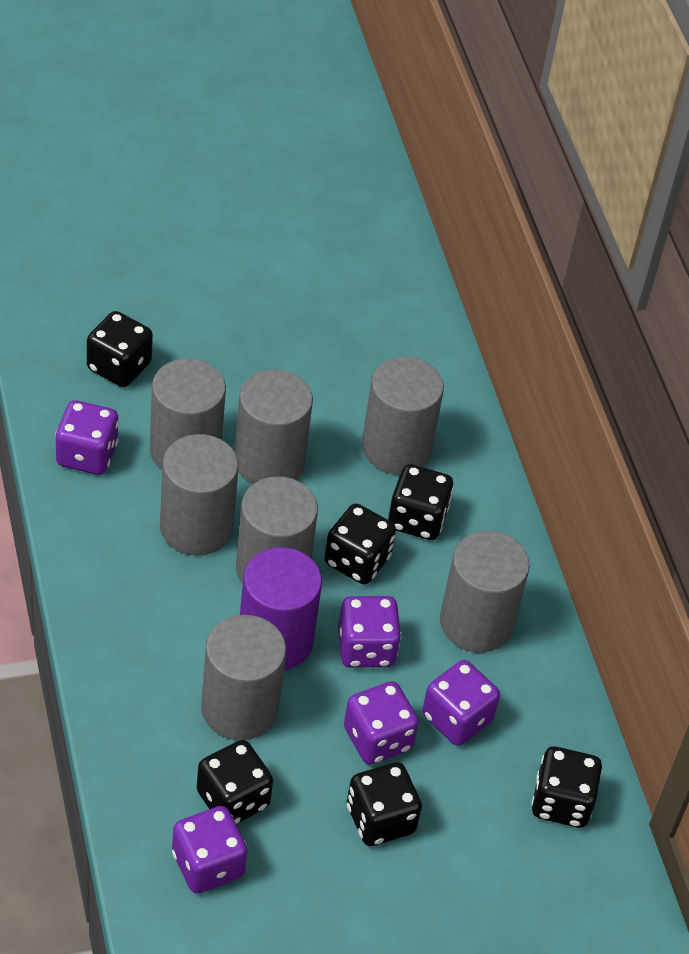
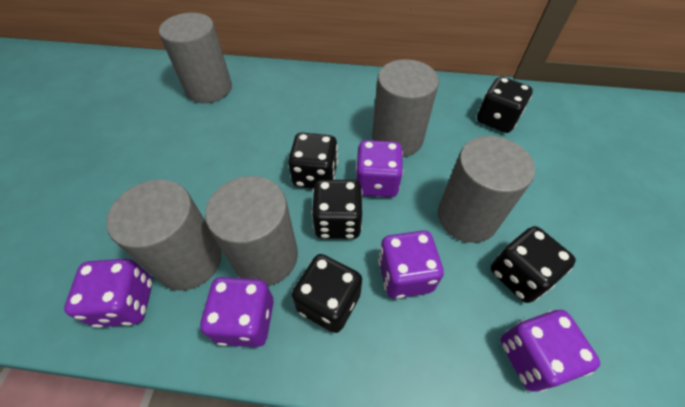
black dice: [87,311,153,387] [197,740,273,824] [324,503,396,584] [347,762,422,846] [388,464,454,540] [531,746,602,828] = 6 -> [288,132,338,189] [292,254,362,333] [312,180,363,239] [477,77,533,133] [491,226,576,303] = 5
grey cylinder: [150,358,226,470] [160,434,239,555] [201,615,286,740] [234,369,313,484] [236,476,318,584] [362,356,444,474] [440,531,530,653] = 7 -> [106,180,222,291] [159,13,232,103] [205,176,298,286] [372,59,439,157] [438,136,535,243] = 5
purple cylinder: [240,547,322,670] = 1 -> none = 0

